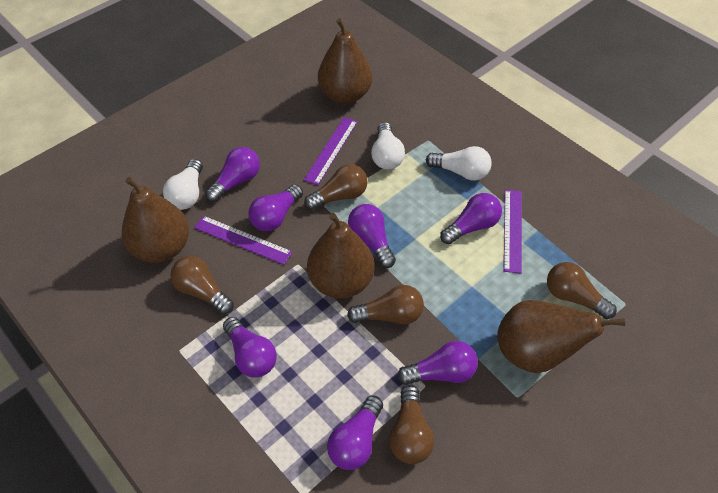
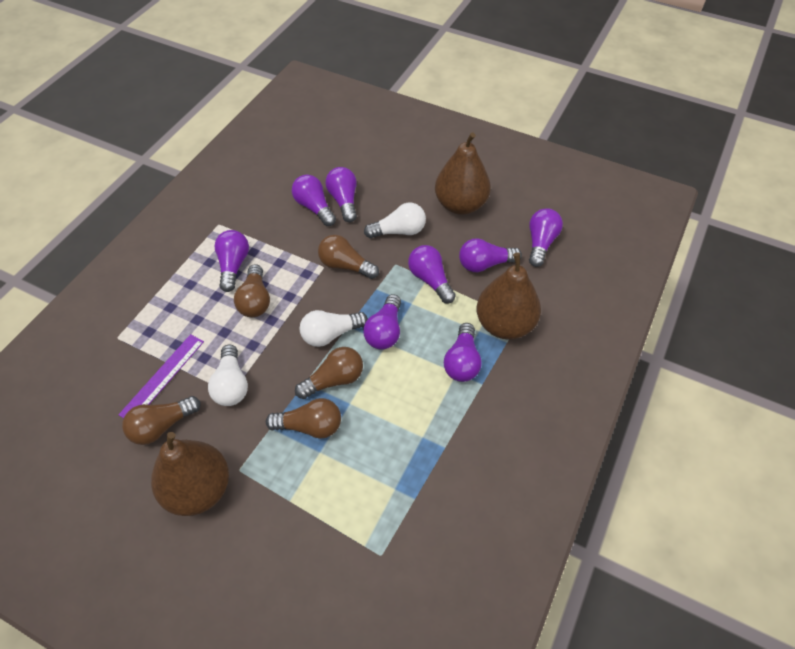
brown pear: [122,177,189,263] [307,213,374,298] [318,18,372,104] [497,300,625,373] = 4 -> [151,432,229,516] [435,132,491,215] [477,253,541,339] = 3
purple light bulb: [205,147,260,202] [223,317,277,378] [248,184,303,231] [327,395,383,470] [348,204,396,268] [397,341,478,385] [440,193,502,244] = 7 -> [214,230,249,292] [292,175,336,226] [325,167,357,222] [363,294,401,350] [408,245,456,304] [444,323,482,382] [459,238,522,272] [529,208,563,267] = 8
purple ruler: [194,216,292,265] [304,117,358,185] [504,190,522,274] = 3 -> [118,334,204,418] = 1

